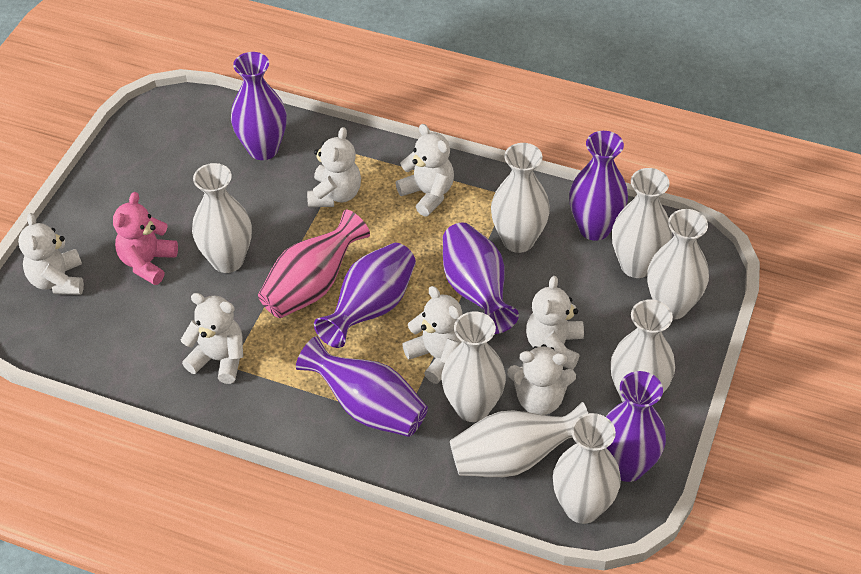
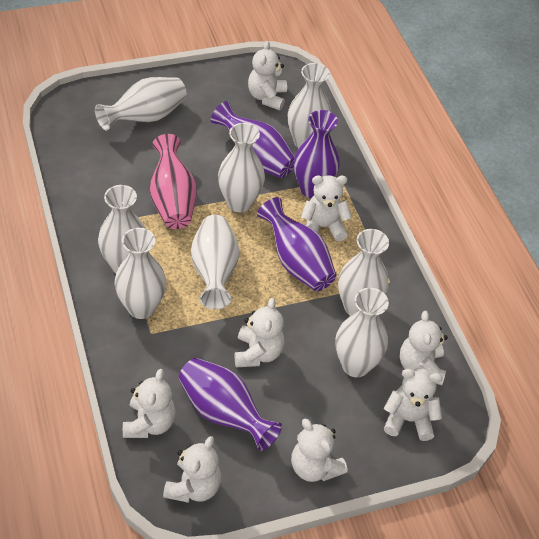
pink teddy bear: [113,192,178,285] = 1 -> none = 0
purple vase: [231,52,287,160] [296,336,428,437] [314,243,416,348] [443,222,519,334] [569,131,628,241] [606,371,666,482] = 6 -> [179,358,282,451] [211,101,295,178] [257,197,337,291] [294,110,340,198] = 4
white teddy bear: [18,213,84,295] [181,293,243,384] [307,127,361,207] [396,124,454,217] [402,286,463,384] [507,344,576,415] [526,276,584,370] = 7 -> [123,369,176,438] [163,436,221,503] [235,298,284,368] [248,41,287,110] [291,419,348,482] [301,175,352,241] [384,368,443,441] [400,311,448,385] = 8

